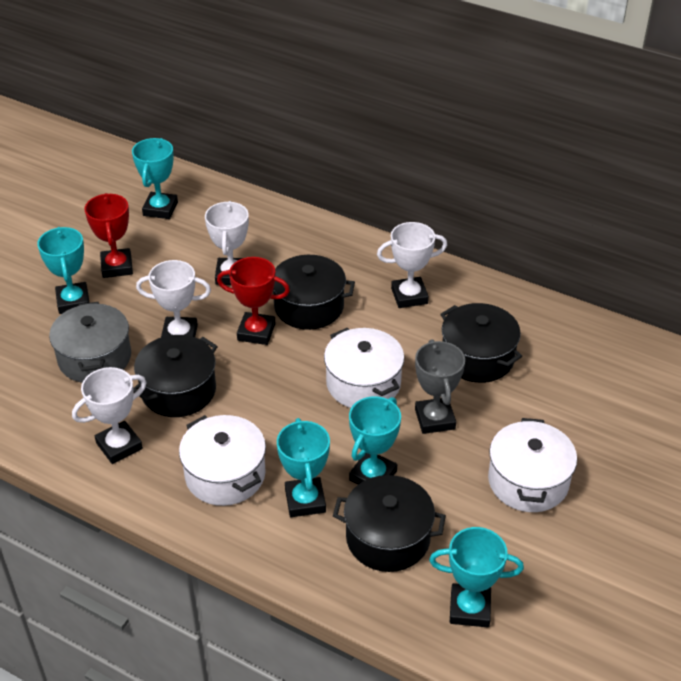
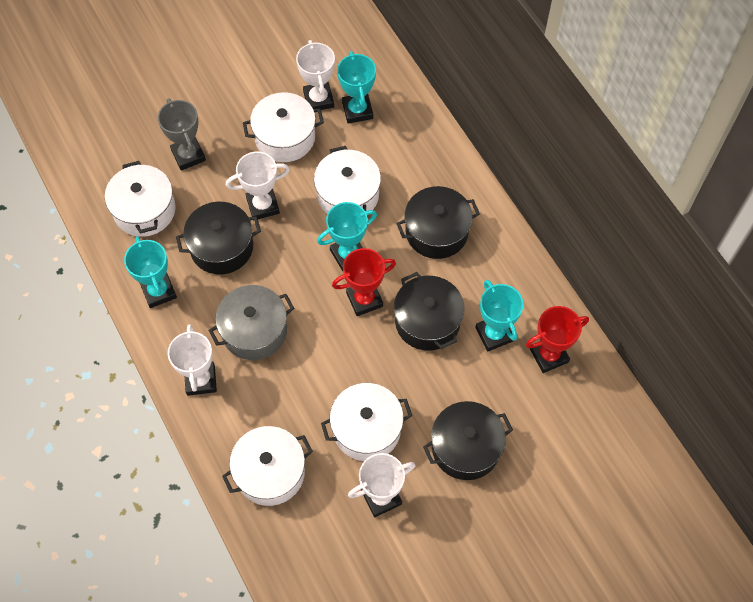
turquoise trophy: [37,227,90,314] [132,138,178,219] [277,418,330,517] [349,396,401,484] [429,527,524,628] = 5 -> [124,236,177,308] [317,202,377,271] [337,51,376,124] [475,280,524,352] = 4
white pot: [179,415,266,506] [324,328,404,408] [488,418,577,512] = 3 -> [105,161,176,237] [222,426,313,506] [243,92,324,162] [314,146,381,214] [321,383,412,461] = 5

